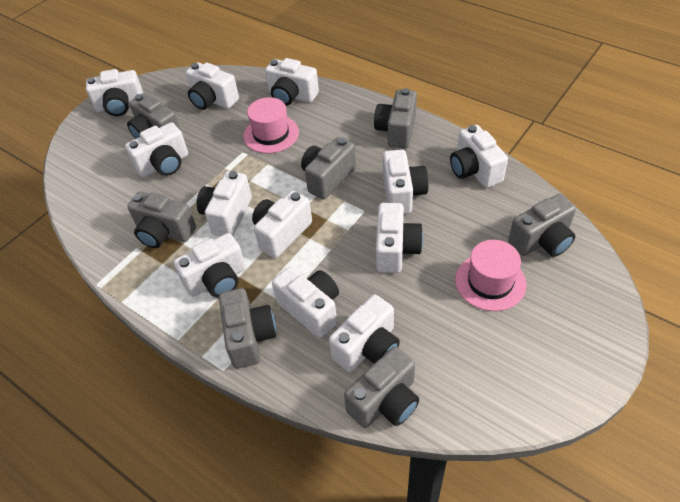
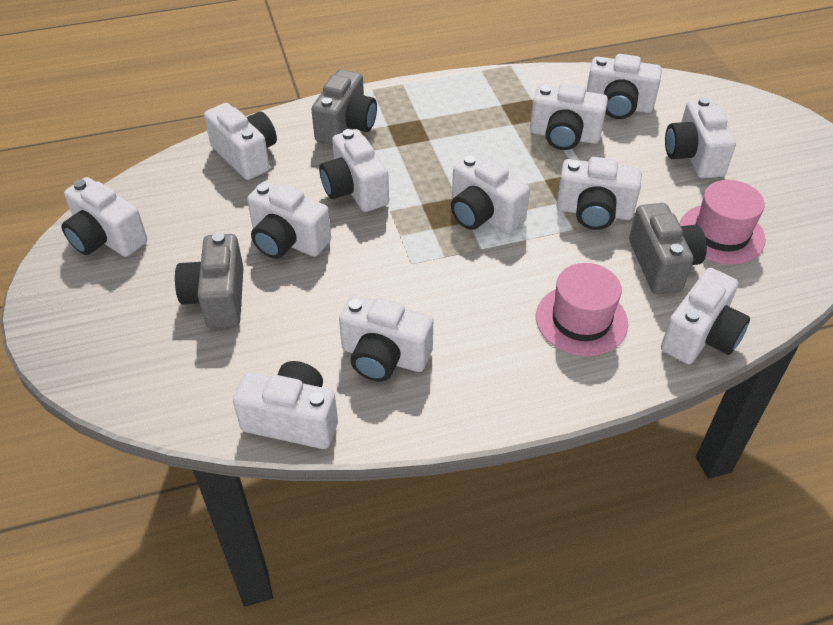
grey camera: [127,93,181,139] [128,192,196,248] [219,288,276,369] [301,137,356,200] [344,347,419,428] [374,88,417,148] [508,194,576,257] = 7 -> [175,233,244,328] [311,69,377,145] [629,203,707,294] = 3

